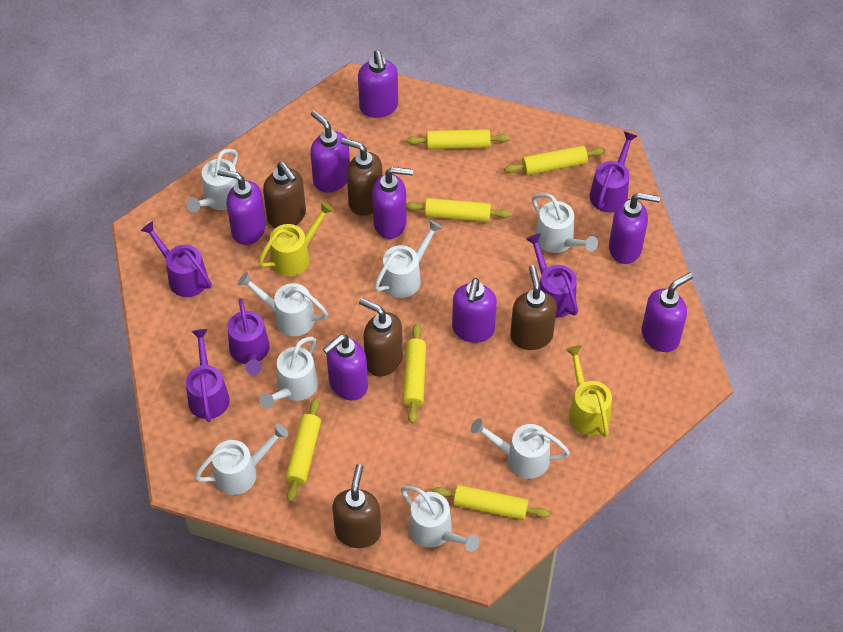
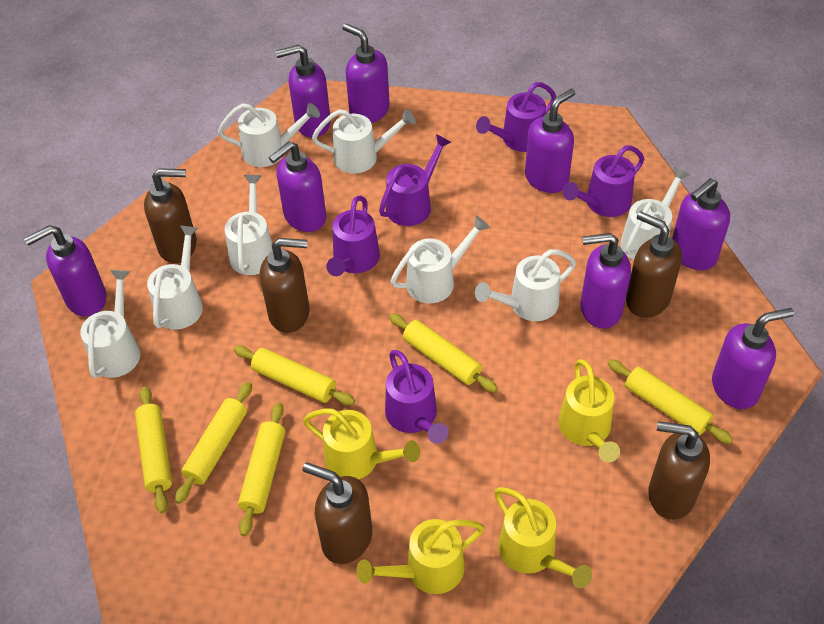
yellow watering can: [258,202,334,276] [566,346,612,437] = 2 -> [303,408,420,479] [356,519,484,594] [494,487,592,588] [558,359,620,462] = 4

